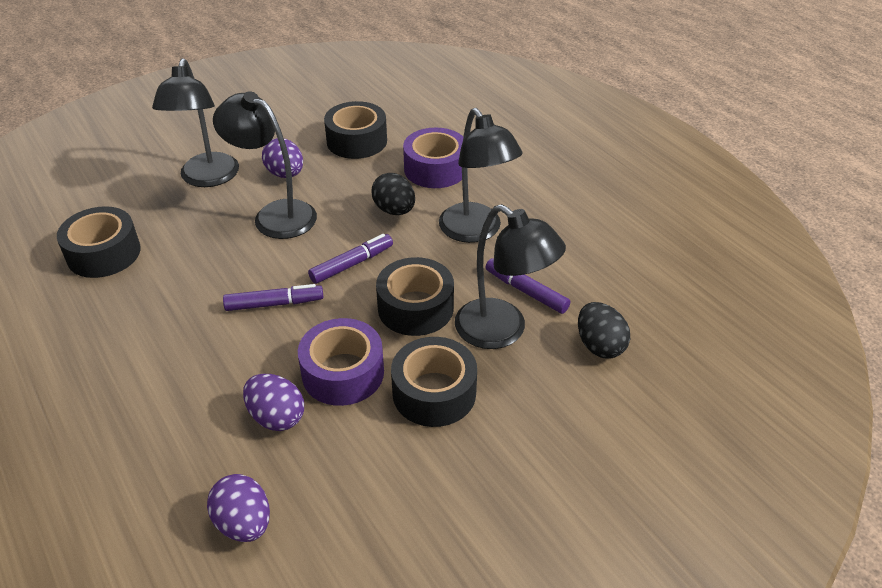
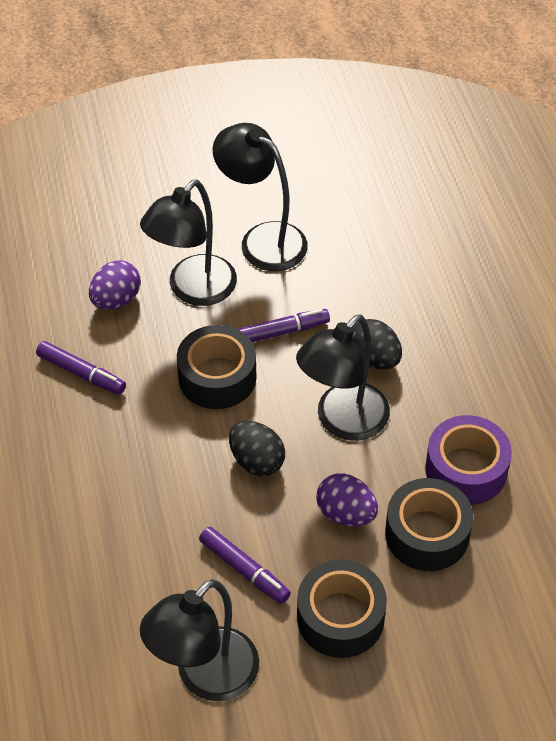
black tape: [57,206,141,278] [324,101,387,159] [376,257,454,336] [391,337,477,427] = 4 -> [177,325,256,409] [297,560,387,658] [385,478,473,571] = 3
purple egg: [207,474,270,542] [243,374,304,431] [262,138,303,178] = 3 -> [89,260,141,310] [316,473,378,527] = 2
purple tape: [298,318,384,406] [403,128,463,188] = 2 -> [425,415,512,505] = 1

